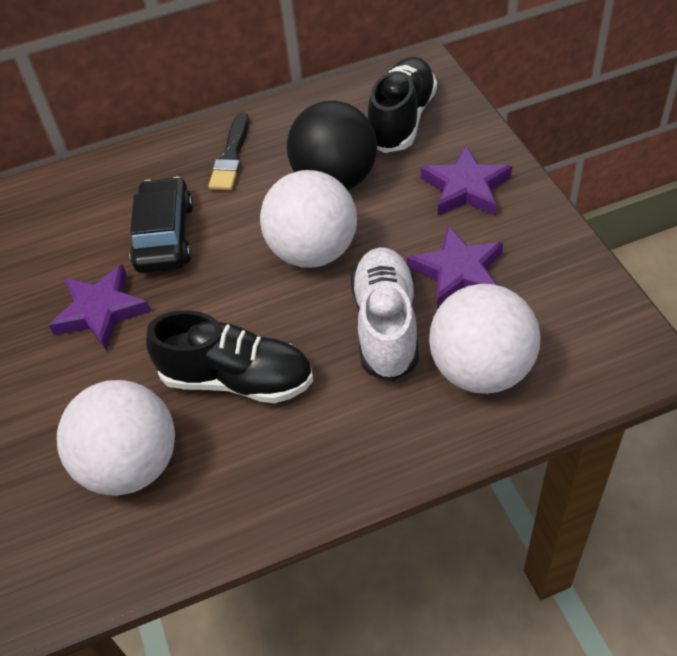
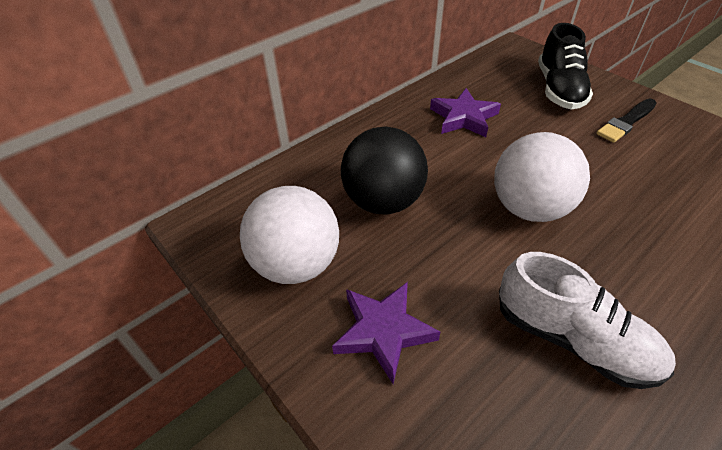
black car: [130,177,193,273] = 1 -> none = 0
black shoe: [146,310,313,403] [368,57,437,153] = 2 -> [538,23,593,110] = 1
purple star: [49,264,151,350] [407,225,503,309] [421,145,512,216] = 3 -> [332,282,440,384] [430,88,501,137] = 2
white ball: [57,380,175,496] [260,170,357,268] [429,284,541,394] = 3 -> [240,186,339,284] [494,132,590,222] = 2

